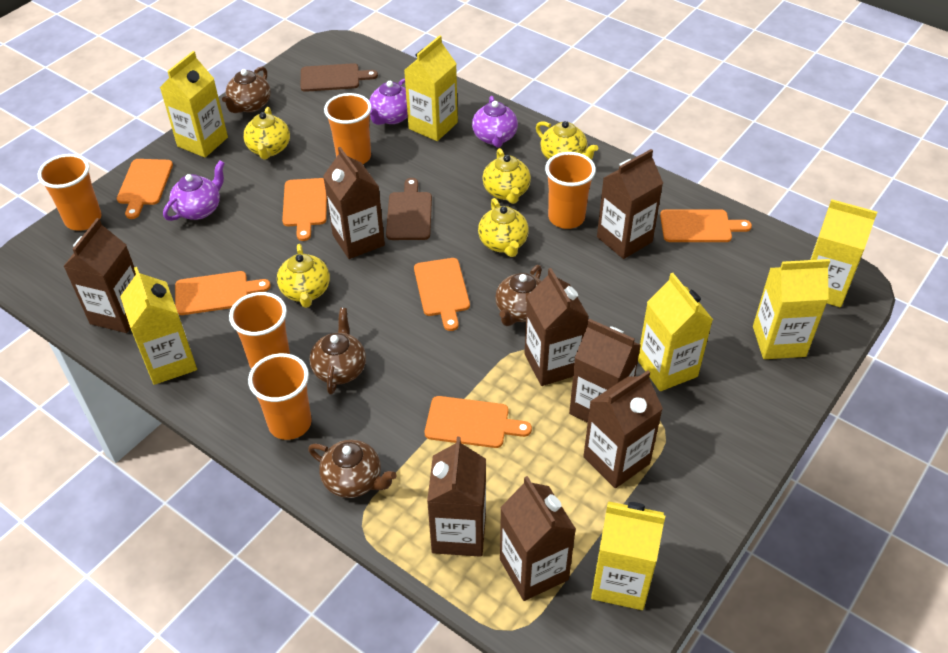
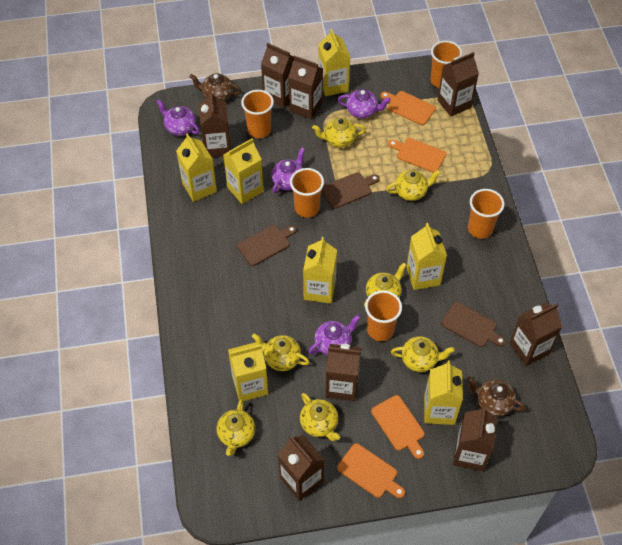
brown cutting board: [300,63,378,92] [386,178,432,240] = 2 -> [237,225,297,266] [321,172,380,209] [441,302,506,347] = 3
brown teapot: [222,67,271,113] [308,440,396,498] [309,308,366,395] [495,265,542,326] = 4 -> [189,73,241,101] [467,376,526,417] = 2
orange cutting board: [117,159,173,219] [175,271,271,315] [282,178,327,241] [414,258,470,331] [425,396,532,448] [660,209,752,242] = 6 -> [337,443,405,498] [371,395,425,459] [380,91,436,125] [388,138,446,173] = 4
purple teapot: [163,161,225,221] [369,78,408,125] [472,96,518,148] = 3 -> [156,99,199,136] [271,148,305,193] [309,315,360,356] [337,89,391,119] = 4
yellow teapot: [243,107,290,160] [277,244,330,308] [478,198,529,257] [482,148,531,204] [536,121,598,160] = 5 -> [216,399,255,456] [252,333,310,371] [300,393,340,441] [312,118,366,148] [364,262,406,307] [386,170,441,201] [391,336,455,372] = 7

